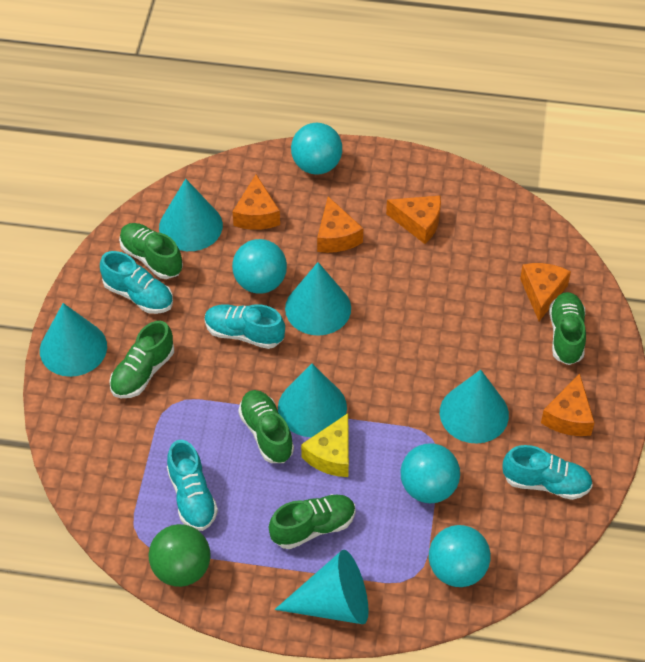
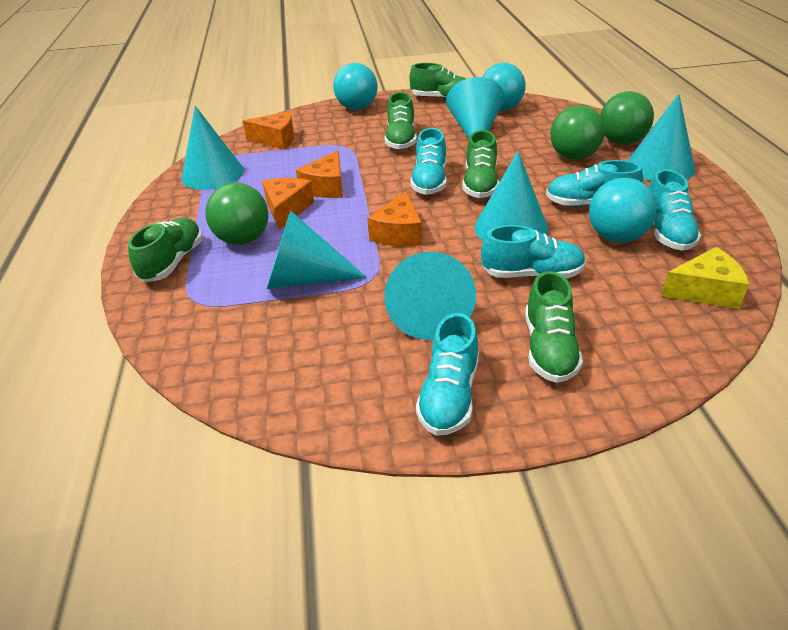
green ball: [149,524,211,587] = 1 -> [206,183,269,245] [550,105,605,160] [600,91,654,145] = 3
orange cheese: [233,175,280,230] [317,197,363,253] [386,195,441,244] [520,263,571,321] [541,374,595,436] = 5 -> [243,111,294,149] [262,178,314,230] [296,150,343,198] [367,191,422,247] = 4
turquoise ball: [232,239,287,294] [291,123,342,175] [401,443,460,503] [429,525,491,587] = 4 -> [333,63,378,110] [482,63,526,111] [589,178,657,243] = 3
turquoise shoe: [100,251,173,314] [167,440,218,531] [205,304,285,349] [503,445,593,500] = 4 -> [410,128,447,195] [416,313,479,436] [481,225,586,278] [546,160,643,207] [649,169,701,251] = 5

